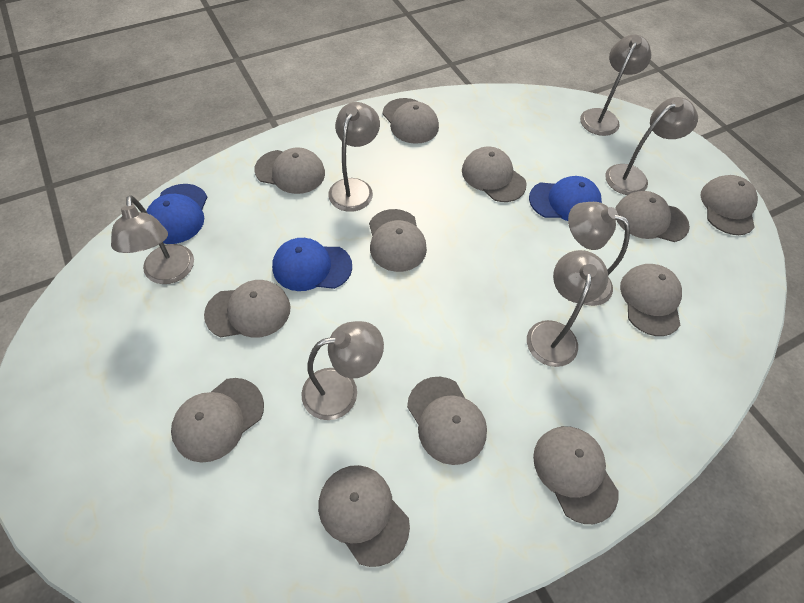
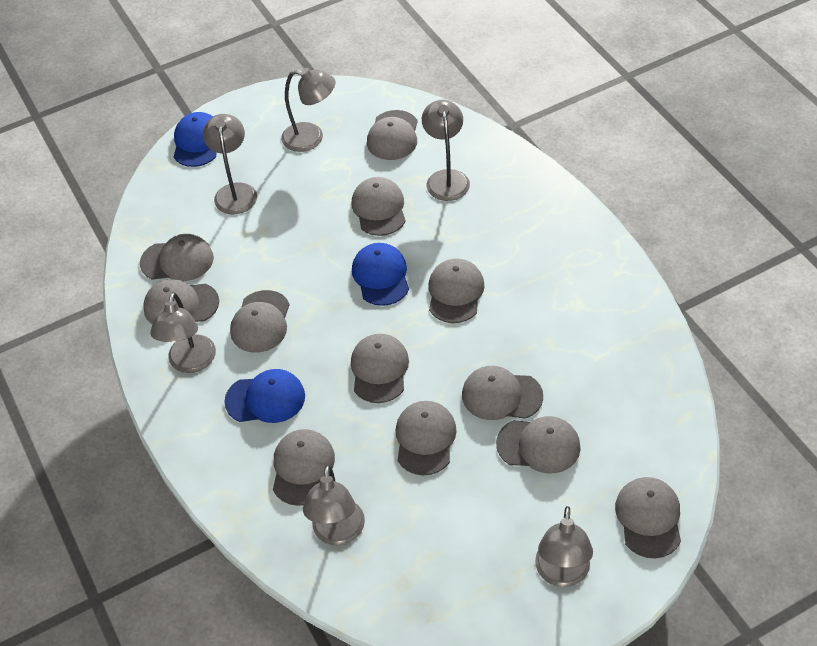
grey lamp: [111,195,194,284] [301,321,384,420] [328,102,380,212] [527,250,608,367] [568,202,630,306] [580,34,651,136] [605,97,698,195] = 7 -> [150,292,216,373] [203,114,257,214] [281,68,336,152] [303,465,365,546] [422,100,470,201] [535,506,593,587] = 6

